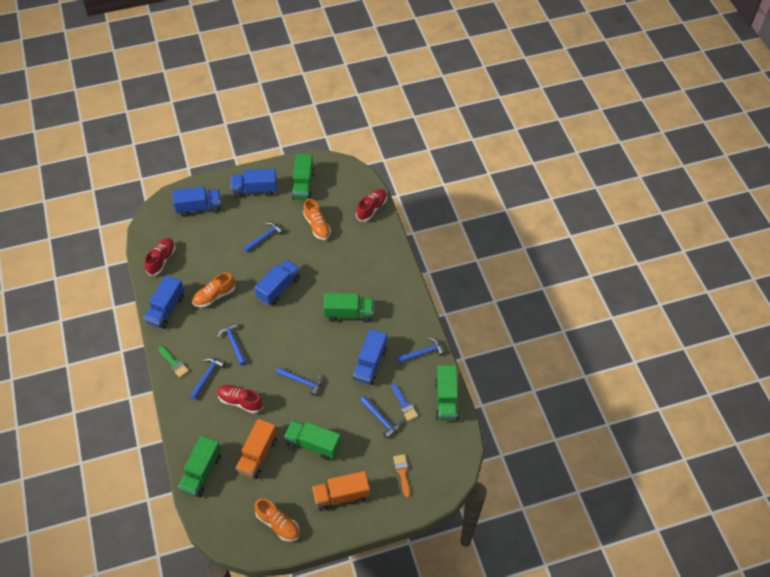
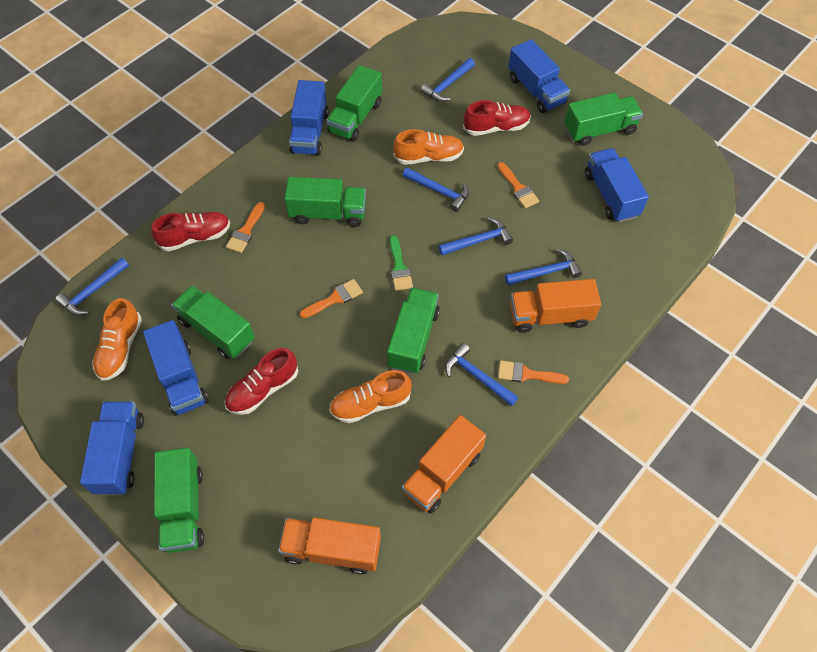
blue brush: [392,384,418,421] = 1 -> none = 0
green truck: [178,436,221,497] [284,420,341,460] [292,154,315,200] [323,293,374,323] [435,365,459,421] = 5 -> [154,448,204,553] [171,285,255,359] [284,177,366,227] [326,65,382,142] [387,287,440,374] [564,93,643,146] = 6
orange brush: [393,454,410,498] = 1 -> [226,202,265,253] [300,279,363,318] [497,162,539,208] [498,361,569,384] = 4
orange truck: [235,419,277,479] [312,471,370,511] = 2 -> [278,518,381,574] [401,415,486,514] [510,279,601,333] = 3

